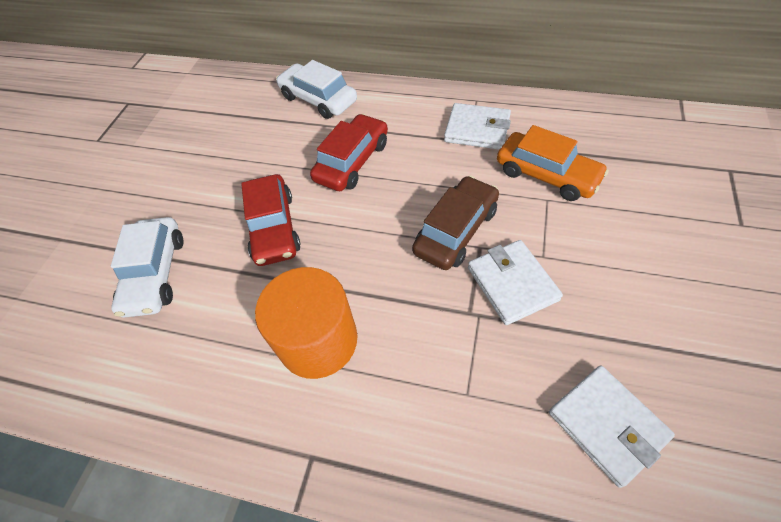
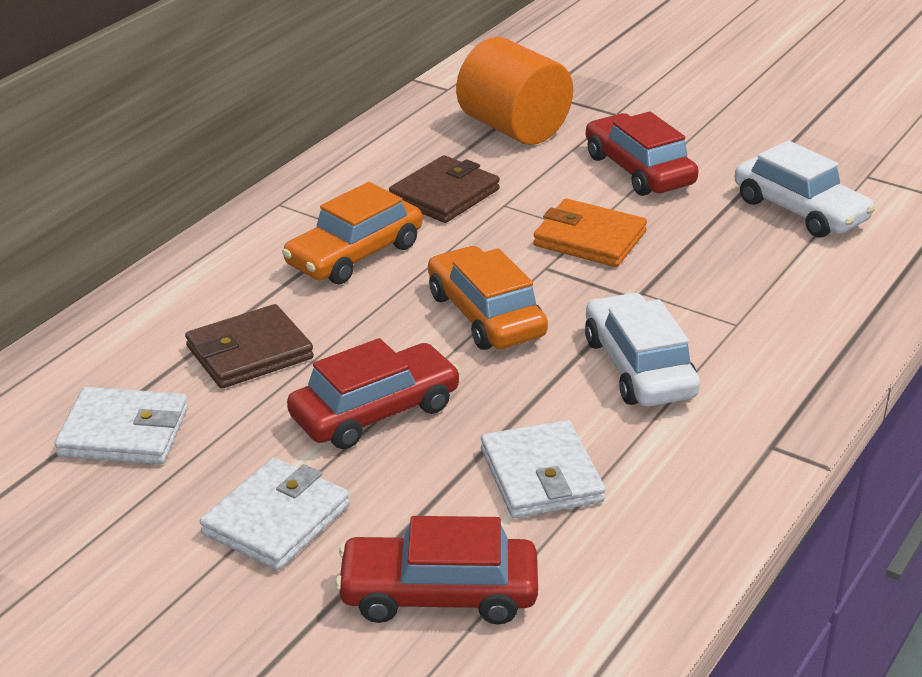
brown car: [412,176,499,270] = 1 -> none = 0
brown wallet: none = 0 -> [185,304,314,389] [389,155,500,223] = 2
orange car: [497,125,609,201] = 1 -> [282,182,422,284] [428,246,548,350] = 2
orange wallet: none = 0 -> [533,199,647,267] = 1
red car: [241,174,301,266] [310,114,388,191] = 2 -> [287,338,461,449] [335,516,538,624] [586,111,699,196] = 3

